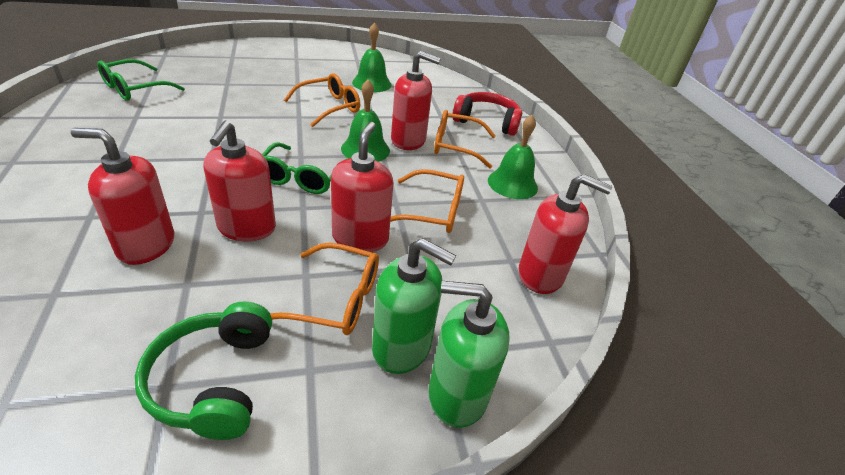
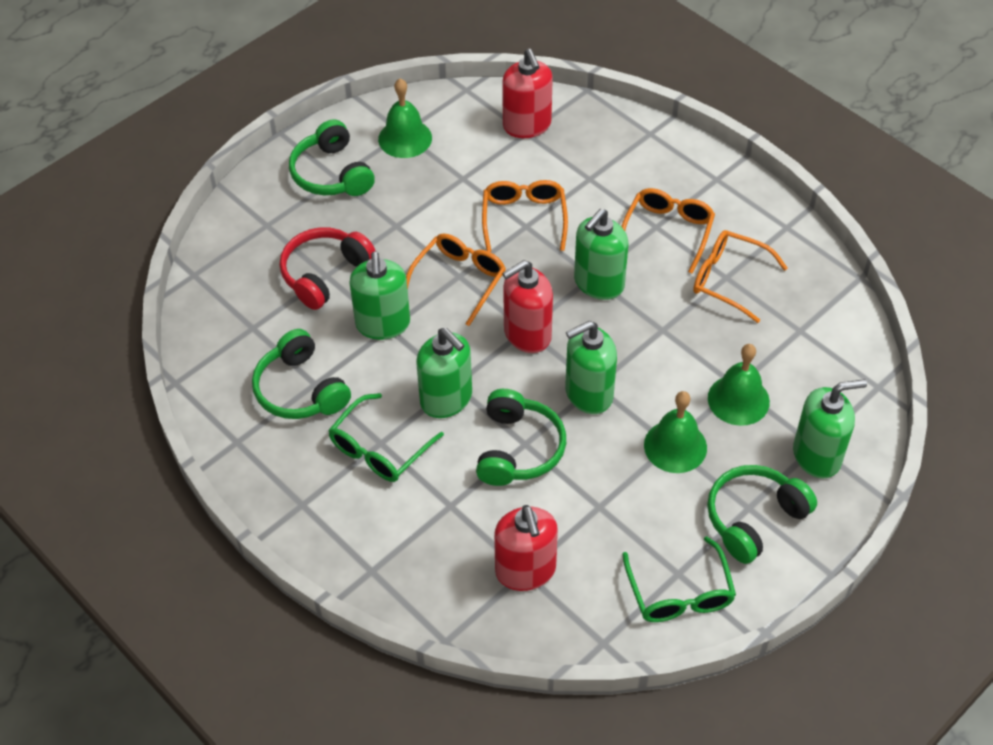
green headphones: [135,301,272,440] = 1 -> [252,329,351,419] [289,120,375,196] [476,389,566,486] [707,465,817,564] = 4
green soap dispenser: [372,238,456,374] [429,281,510,428] = 2 -> [350,251,410,340] [416,328,472,418] [565,321,617,414] [574,209,628,300] [793,379,867,479] = 5
red soap dispenser: [71,128,175,265] [204,120,276,241] [331,122,393,252] [391,51,441,150] [518,174,612,294] = 5 -> [494,505,558,591] [502,49,553,138] [502,260,553,353] = 3

